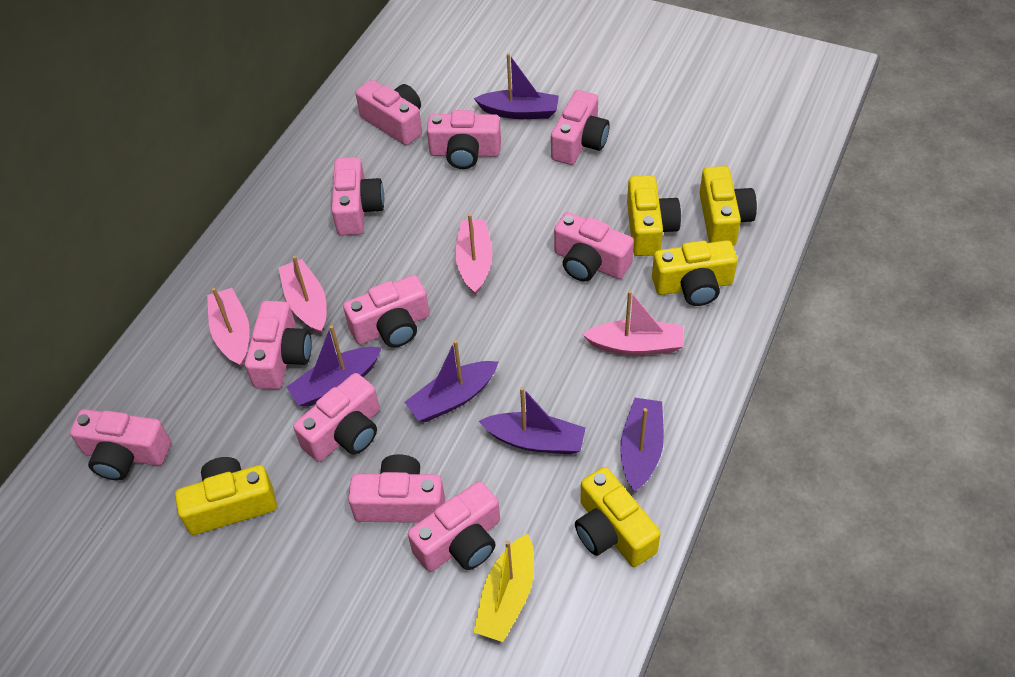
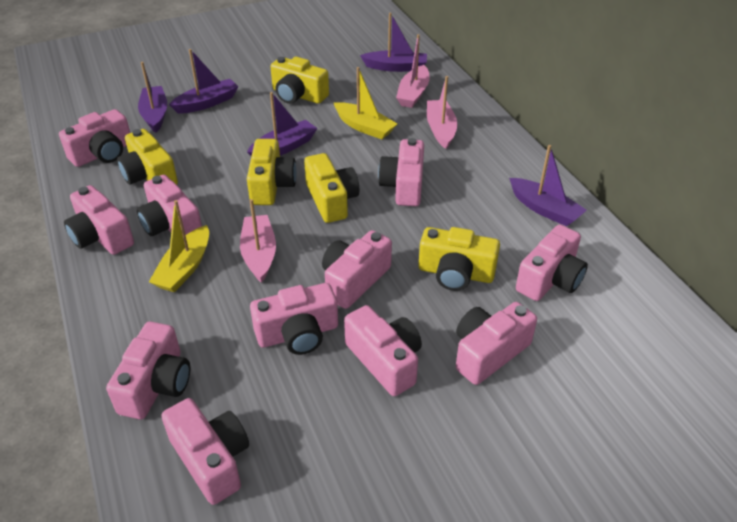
pink boat: [207,288,250,367] [278,256,327,334] [455,214,493,295] [582,290,684,355] = 4 -> [240,199,276,283] [396,34,430,108] [427,76,457,149] = 3
yellow boat: [474,534,534,642] = 1 -> [149,200,209,292] [334,67,397,139] = 2

